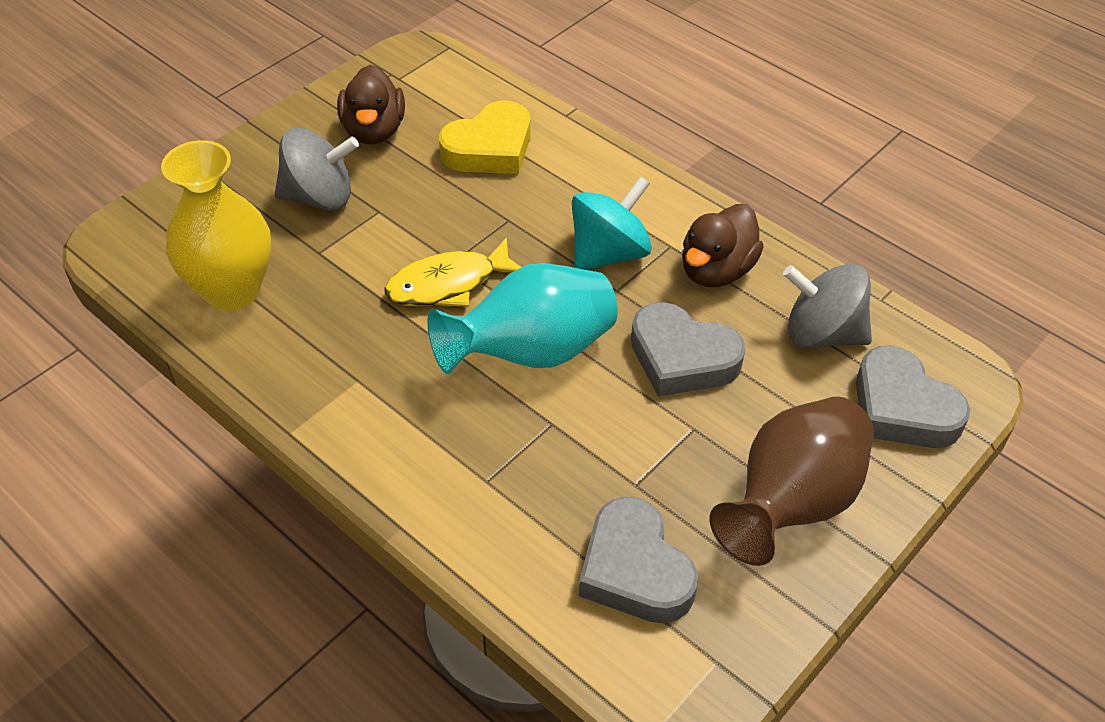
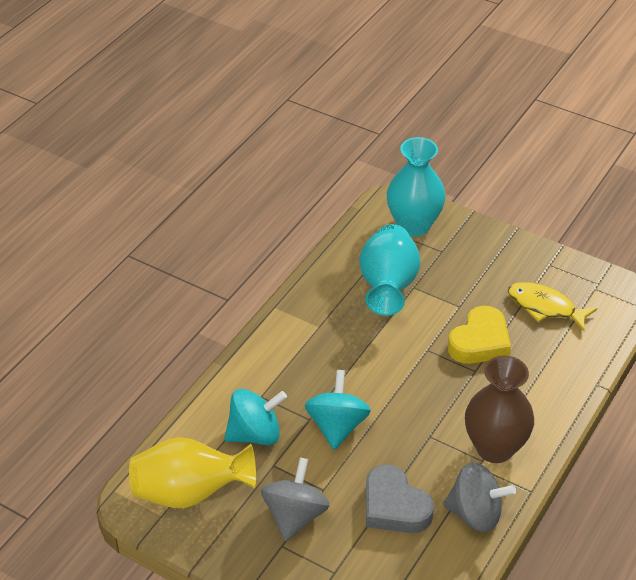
brown duck: [337,65,405,145] [682,204,764,287] = 2 -> none = 0
grey heart: [579,497,698,623] [631,302,745,396] [856,345,970,448] = 3 -> [366,465,434,533] = 1
turquoise spinning top: [572,176,652,270] = 1 -> [224,389,287,445] [305,370,371,450] = 2
turquoise vase: [427,263,618,374] = 1 -> [359,224,420,316] [387,137,446,236] = 2

